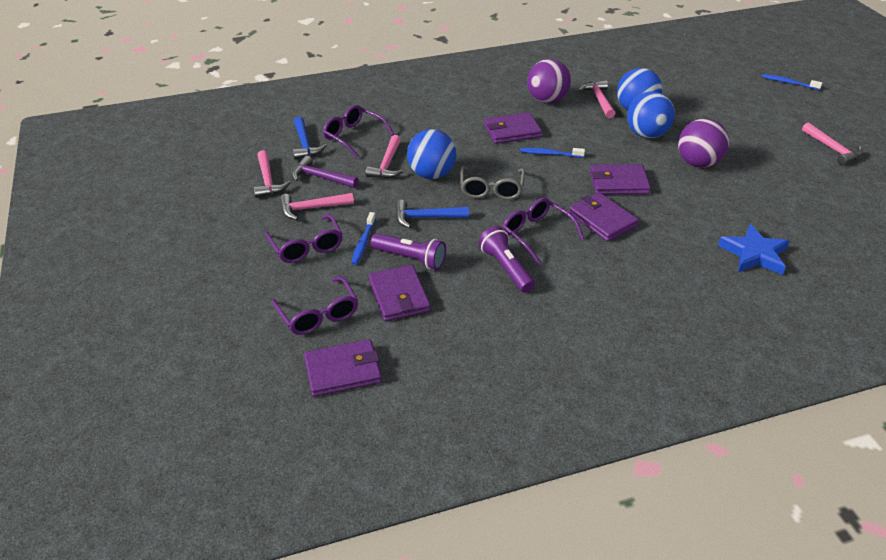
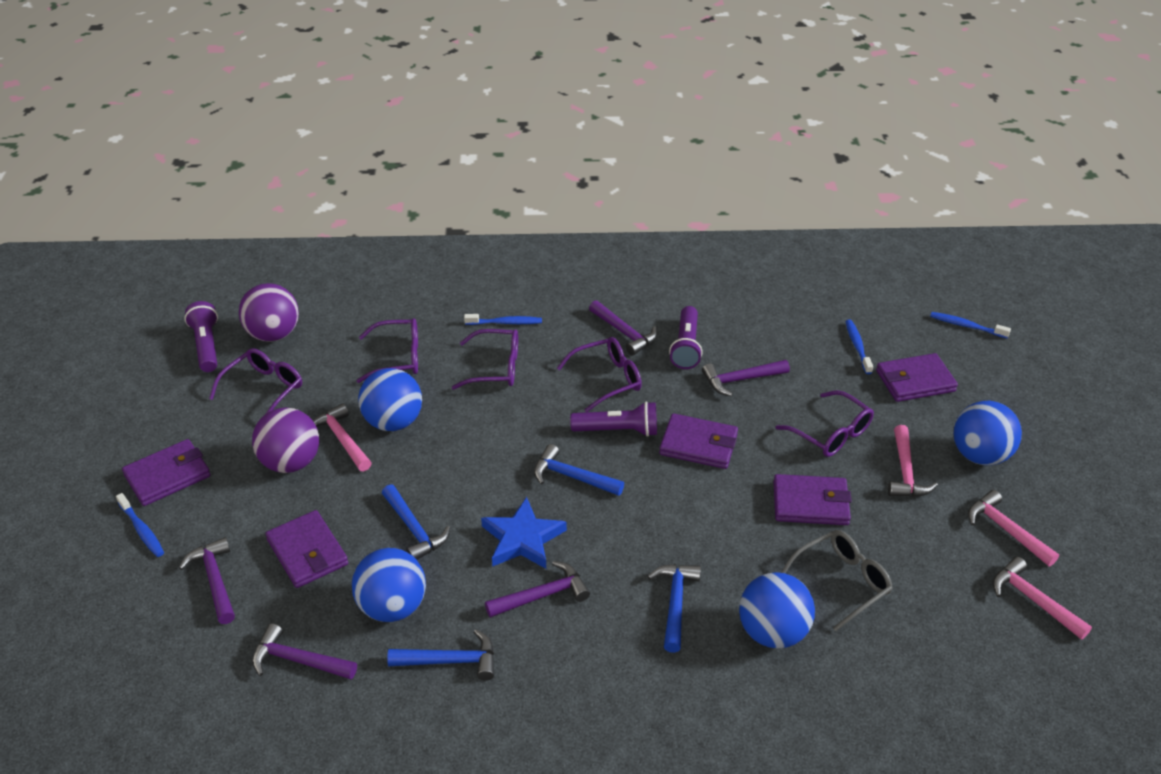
blue ball: [407,129,456,179] [617,68,662,110] [627,91,675,138] = 3 -> [352,548,426,622] [358,368,422,431] [739,572,815,648] [953,401,1022,466] = 4
blue hammer: [293,117,327,160] [396,200,469,228] = 2 -> [382,484,450,560] [387,629,494,681] [534,444,624,496] [647,564,701,653] = 4
blue toothbrush: [351,212,376,265] [520,148,585,158] [762,74,822,90] = 3 -> [116,493,164,557] [464,314,542,325] [845,320,873,374] [930,312,1011,338] = 4
pink hammer: [253,150,290,198] [280,193,354,220] [366,135,403,179] [579,80,616,118] [802,122,863,165] = 5 -> [313,404,372,471] [888,425,938,497] [968,490,1059,566] [992,557,1092,640] = 4
purple flashlight: [370,233,446,270] [478,226,535,293] = 2 -> [184,301,218,372] [570,401,657,437] [669,306,703,369] = 3
purple glasses: [265,214,343,263] [272,277,358,335] [323,105,394,158] [502,198,584,264] = 4 -> [209,348,302,413] [357,318,418,383] [452,329,518,390] [557,337,642,412] [776,390,874,457] = 5
purple hammer: [292,156,359,188] = 1 -> [179,537,235,624] [252,623,357,679] [485,561,590,618] [589,300,657,356] [702,360,790,396] = 5

